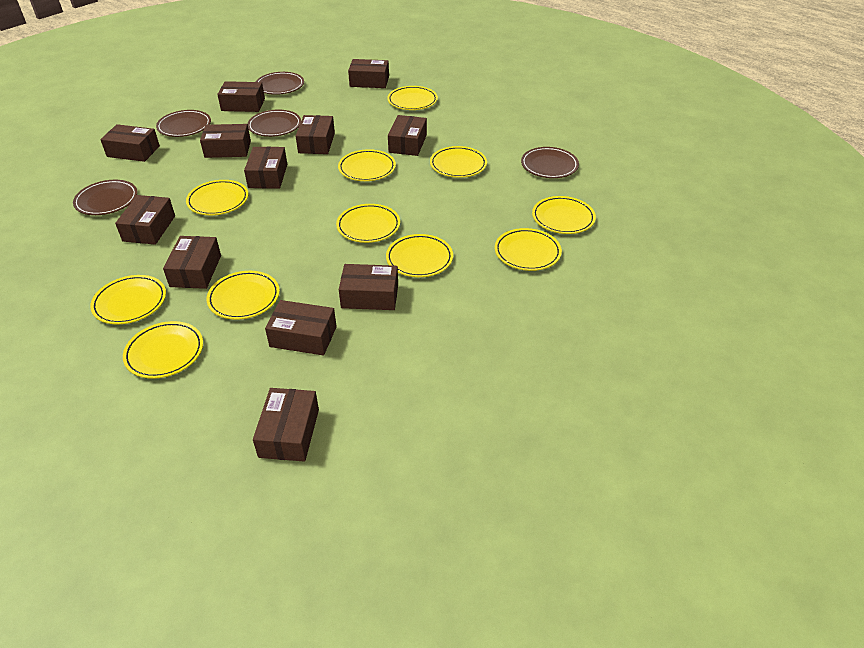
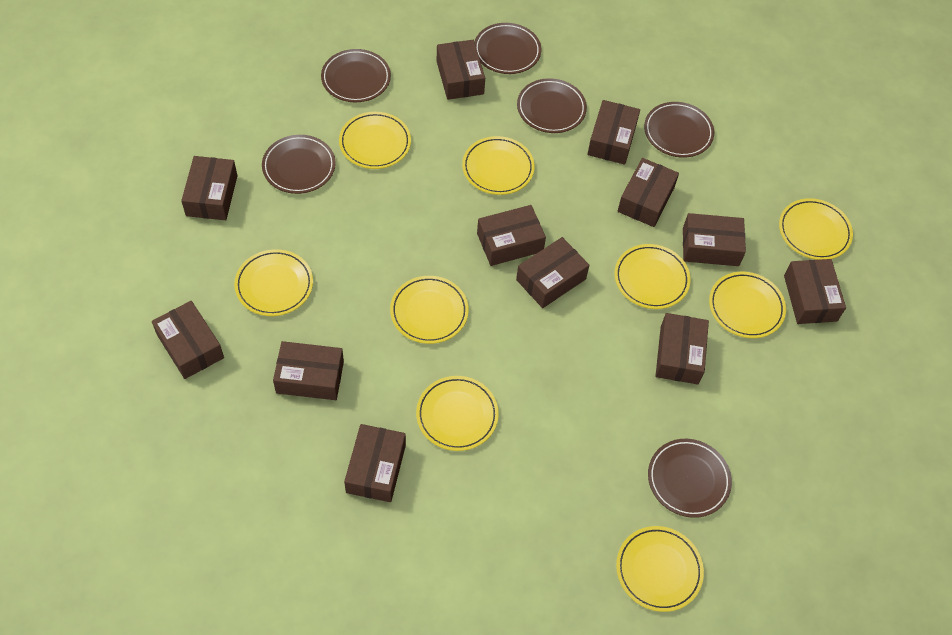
brown plate: [73,180,138,215] [156,110,211,137] [248,110,301,137] [256,72,304,95] [521,147,579,178] = 5 -> [262,135,336,194] [321,49,391,102] [475,23,541,74] [517,78,587,133] [644,102,714,158] [648,439,732,518] = 6
yellow plate: [90,275,166,324] [123,321,203,379] [186,180,248,215] [207,271,280,320] [336,204,400,243] [338,149,396,181] [386,234,453,277] [387,86,438,110] [430,146,487,178] [495,228,562,271] [532,196,596,234] = 11 -> [234,249,313,316] [339,112,411,169] [390,276,469,344] [416,376,499,451] [462,136,535,195] [614,244,691,309] [616,526,704,612] [709,272,786,338] [779,198,853,260] = 9

